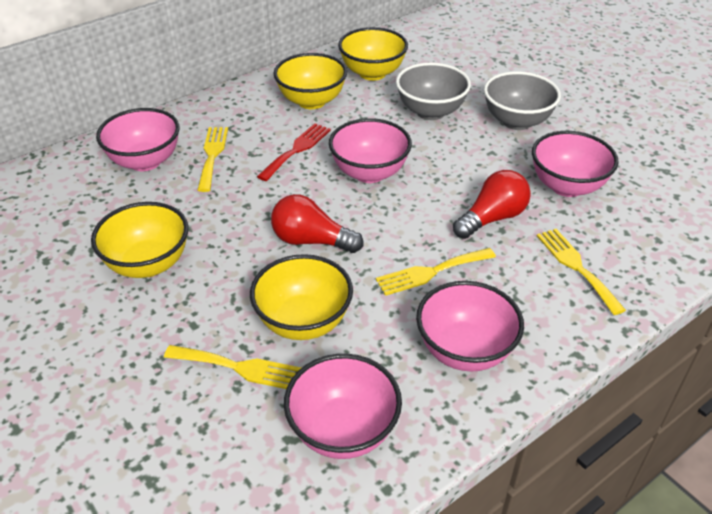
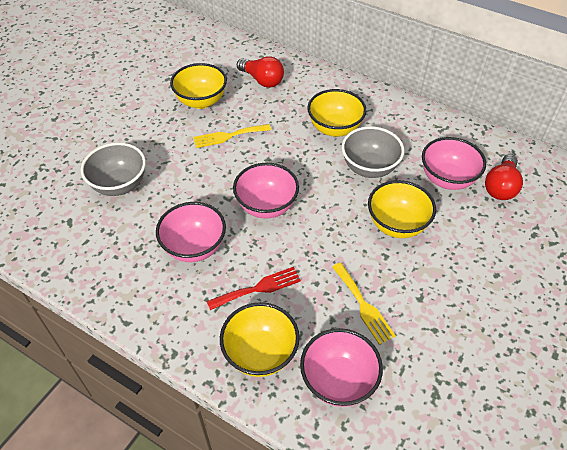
pink bowl: [96,108,180,171] [284,354,402,459] [329,118,412,183] [416,281,524,372] [532,131,619,197] = 5 -> [156,202,226,262] [233,163,299,219] [300,328,383,407] [422,137,486,190] = 4
yellow fork: [164,345,301,389] [198,127,228,192] [376,248,496,296] [537,229,626,315] = 4 -> [193,124,271,148] [332,262,396,345] = 2

